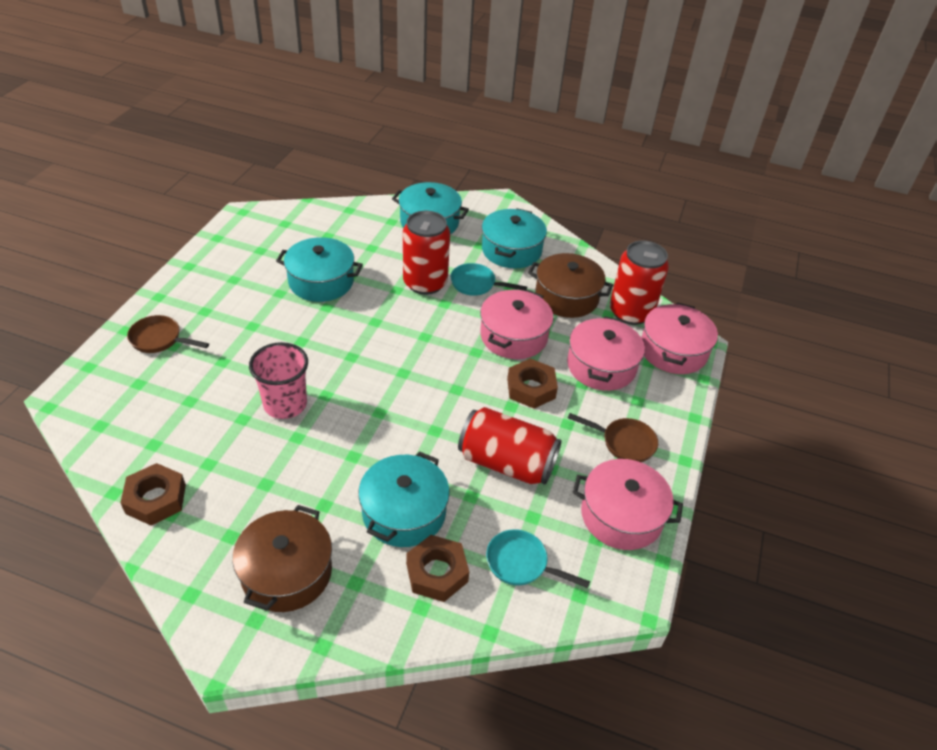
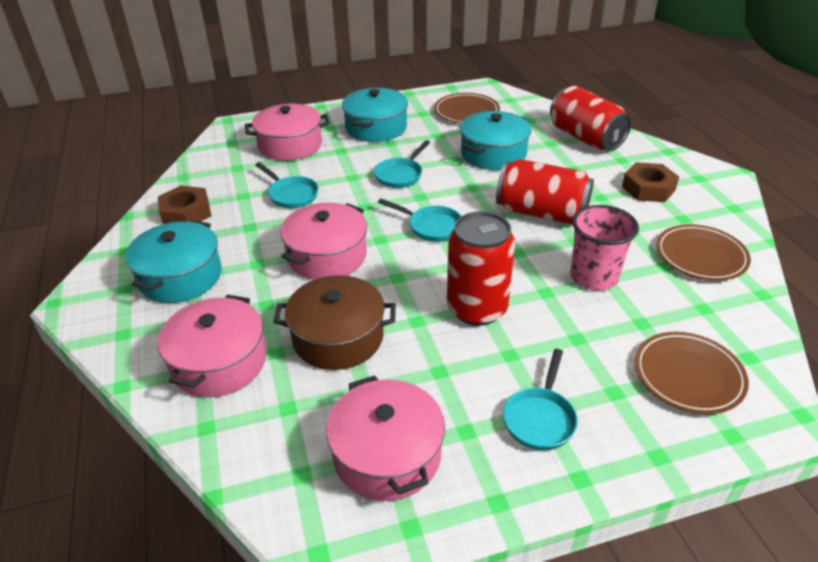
brown nut: [120,463,186,526] [406,535,469,602] [507,358,558,409] = 3 -> [158,186,211,224] [622,162,679,202] = 2
brown pan: [127,315,209,353] [568,413,658,462] = 2 -> none = 0
brown plate: none = 0 -> [434,93,500,123] [635,332,749,414] [656,224,751,281] = 3
brown pot: [233,505,332,612] [528,253,613,318] = 2 -> [273,275,396,370] = 1
turquoise pan: [451,263,527,296] [486,529,590,588] = 2 -> [255,162,319,208] [374,140,431,188] [378,198,461,242] [503,349,578,451] = 4
turquoise pot: [276,237,363,302] [358,451,450,547] [392,182,469,235] [482,208,547,268] = 4 -> [125,220,222,303] [342,88,408,142] [460,111,531,170] = 3

